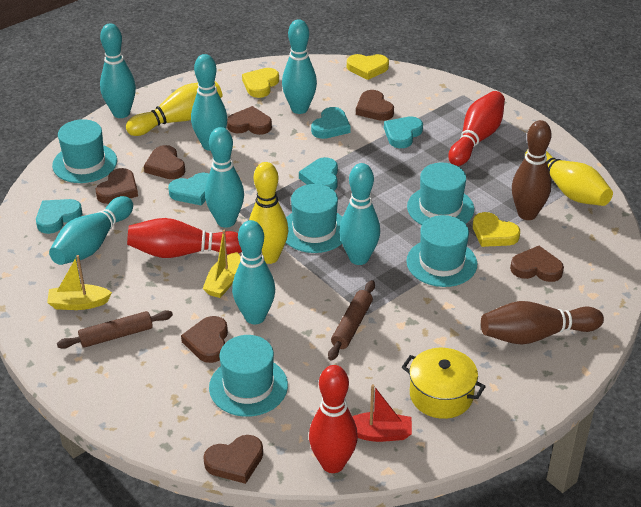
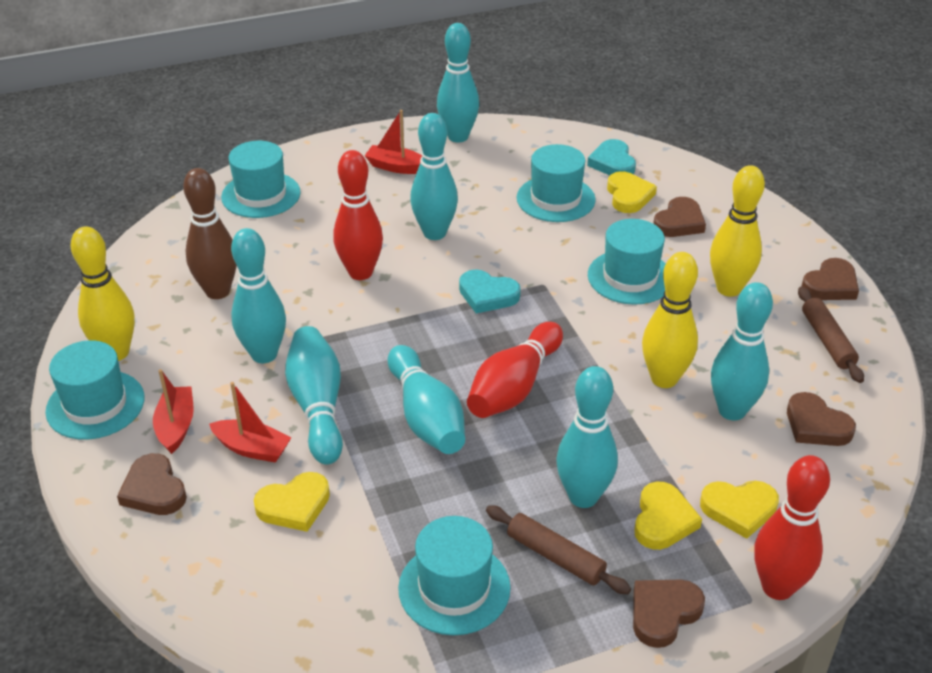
brown bowling pin: [481,301,604,344] [512,120,551,220] = 2 -> [183,168,237,299] = 1
brown heart: [96,168,138,204] [144,145,185,179] [181,316,228,363] [203,435,263,484] [227,106,272,135] [356,90,394,121] [510,246,564,282] = 7 -> [117,453,187,515] [633,580,705,648] [653,197,706,237] [787,392,856,446] [802,258,859,300] = 5
red boat: [352,385,412,442] = 1 -> [153,369,194,454] [209,382,291,463] [365,110,422,174] = 3
turquoise heart: [36,199,82,234] [168,172,209,206] [299,157,338,191] [311,107,351,139] [384,117,423,148] = 5 -> [459,269,521,314] [587,139,636,175] = 2
yellow boat: [47,255,112,310] [203,230,241,298] = 2 -> none = 0
yellow heart: [242,68,279,98] [347,54,389,80] [473,212,520,247] = 3 -> [254,472,330,532] [607,171,657,213] [634,481,702,550] [700,481,779,539] = 4
yellow pot: [402,348,486,419] = 1 -> none = 0

